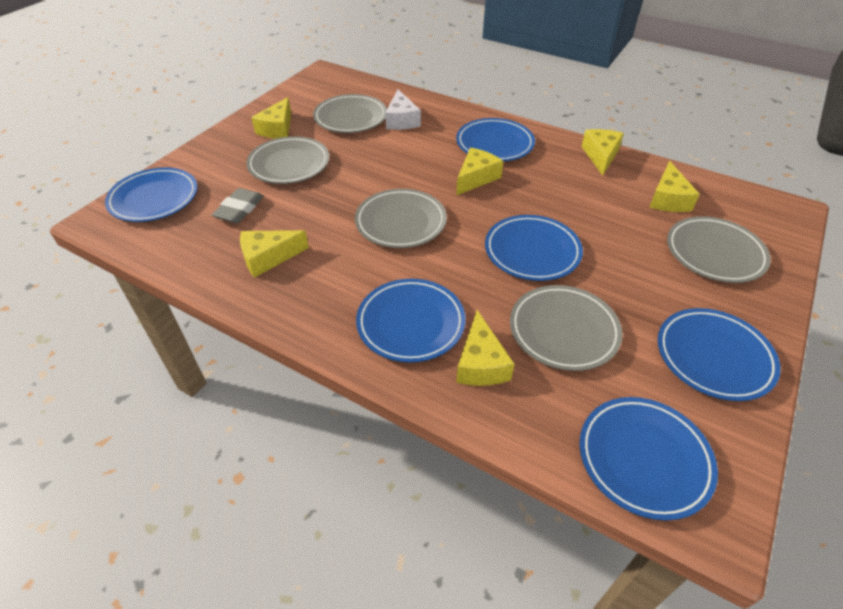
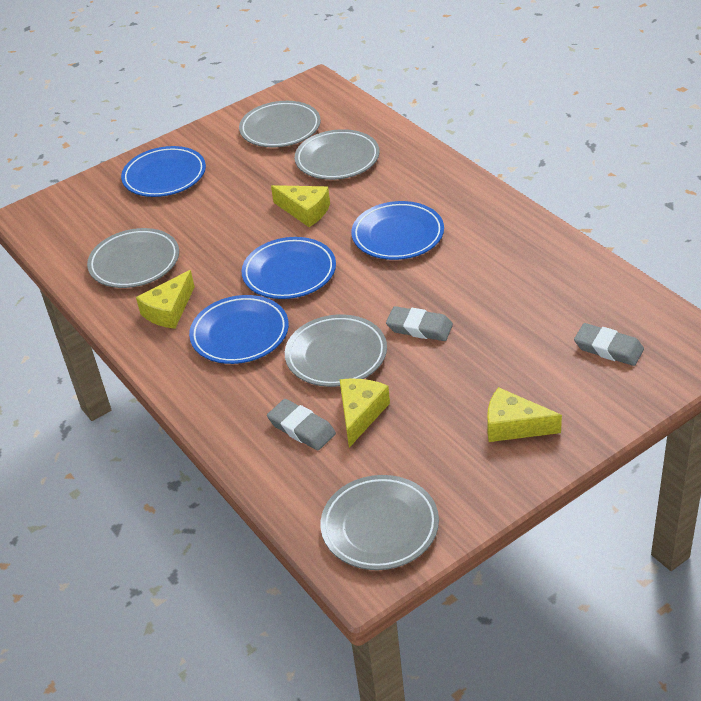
blue plate: [105,167,198,222] [356,279,466,363] [456,118,535,161] [485,215,583,281] [580,397,718,521] [658,308,781,401] = 6 -> [121,146,206,197] [189,295,289,364] [242,237,336,299] [351,201,444,260] = 4
grey eraser: [212,188,264,223] = 1 -> [267,399,336,450] [386,306,453,341] [574,323,644,366] = 3
white cheese: [385,90,421,130] = 1 -> none = 0
yellow cheese: [240,230,309,278] [251,97,291,139] [456,148,503,195] [456,310,514,386] [582,129,624,176] [649,161,700,212] = 6 -> [136,270,195,329] [271,185,330,227] [340,379,390,448] [487,387,562,442] = 4

